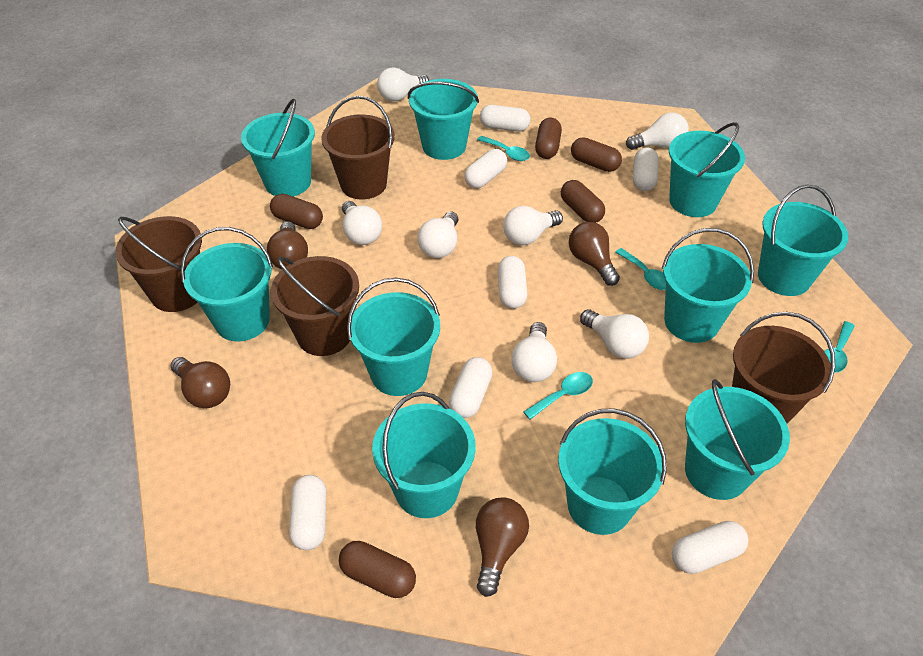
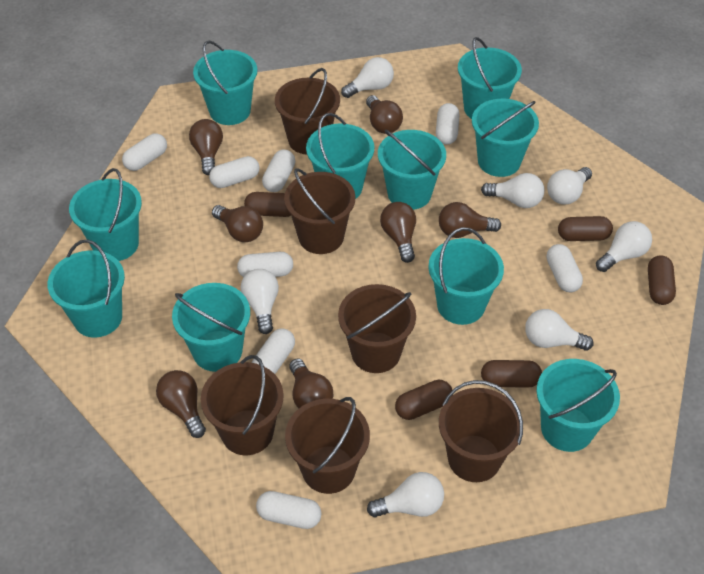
brown bucket: [115,216,202,312] [271,256,359,356] [321,96,395,199] [732,312,835,424] = 4 -> [201,355,284,455] [275,68,340,155] [284,168,355,254] [285,397,370,494] [338,284,416,373] [439,380,523,482] = 6
brown light bulb: [171,357,230,408] [267,221,308,269] [476,497,529,597] [569,222,620,286] = 4 -> [156,370,206,438] [189,119,223,175] [212,205,263,242] [289,358,333,408] [366,95,403,134] [380,202,416,263] [439,202,501,238] = 7
turquoise spoon: [477,136,530,161] [524,372,593,420] [615,248,666,290] [824,321,854,373] = 4 -> none = 0
white capsule: [289,475,326,550] [449,357,492,418] [464,149,507,188] [480,105,530,132] [498,256,528,309] [633,147,659,191] [672,521,748,574] = 7 -> [122,133,167,171] [209,156,260,188] [237,252,293,277] [252,329,295,374] [256,491,321,529] [262,149,295,192] [436,103,460,145] [547,244,583,293] = 8

